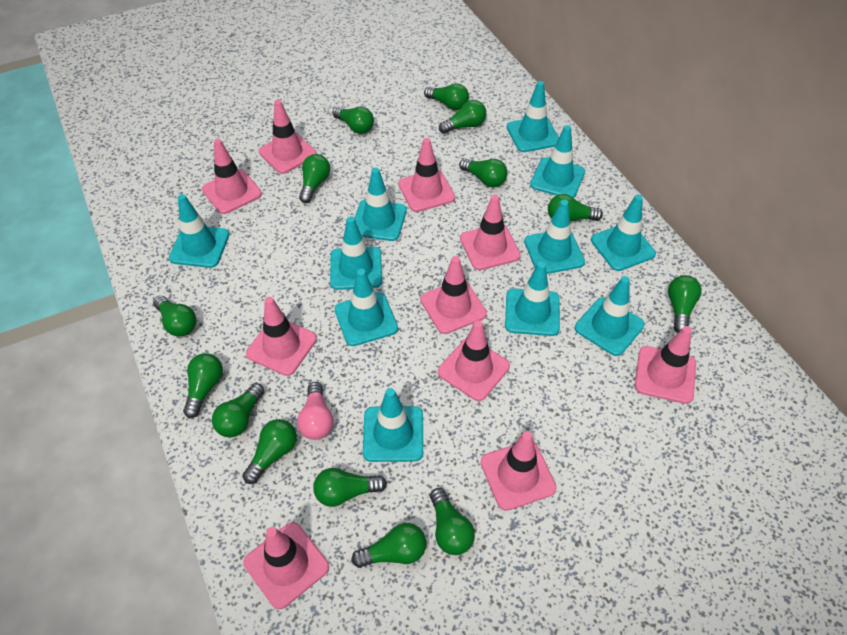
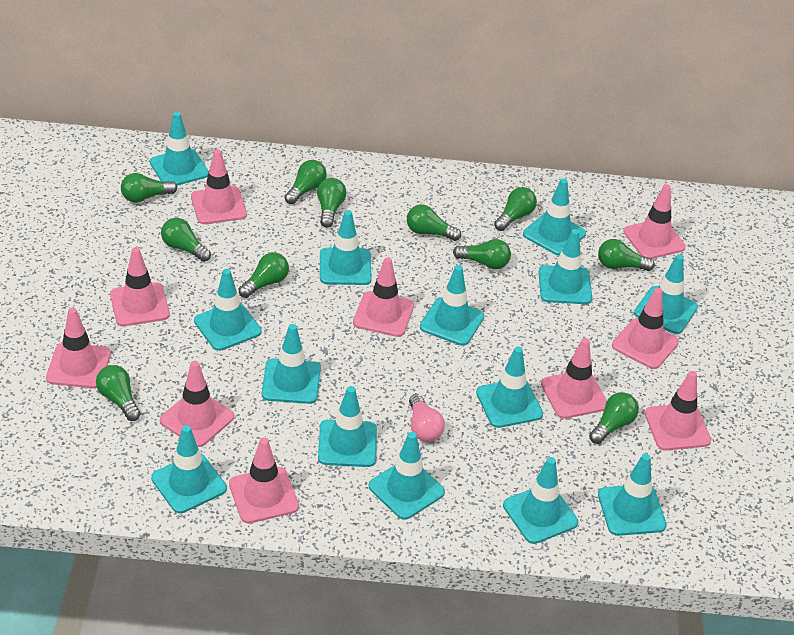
green light bulb: [153,296,197,337] [183,353,223,418] [212,383,264,438] [243,419,297,484] [299,154,330,203] [313,468,387,507] [332,107,374,134] [352,523,426,568] [424,83,469,110] [430,488,475,555] [439,100,486,134] [459,158,508,187] [548,194,603,222] [668,275,702,333] = 14 -> [96,365,141,421] [121,173,177,203] [161,218,211,262] [239,252,289,298] [284,160,327,204] [317,178,346,228] [407,204,461,241] [453,239,511,269] [494,187,537,231] [589,392,639,444] [598,239,655,271] = 11
turquoise traffic cone: [169,194,229,268] [330,217,382,290] [335,269,398,346] [354,167,407,241] [363,388,423,462] [505,262,560,336] [507,81,559,152] [524,200,585,274] [530,125,585,198] [575,276,645,356] [591,195,656,271] = 11 -> [150,112,209,186] [151,425,227,513] [194,269,262,351] [262,324,321,404] [318,386,377,467] [320,210,372,285] [369,432,445,520] [420,265,484,346] [476,347,543,428] [503,457,578,544] [523,178,586,256] [539,229,592,304] [598,453,667,536] [634,254,698,334] = 14

